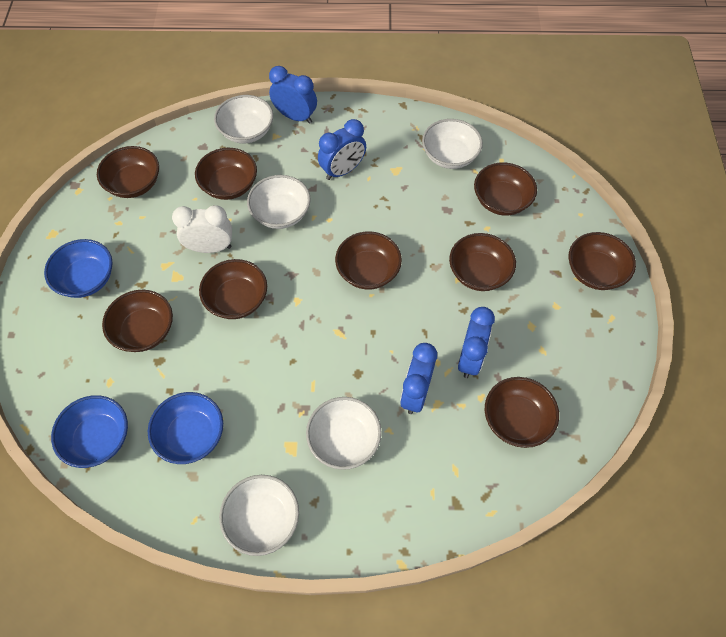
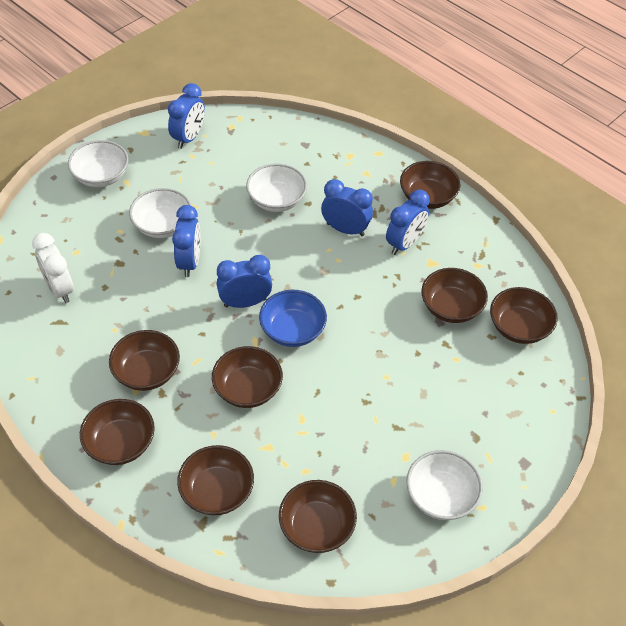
blue bowl: [44,239,113,298] [51,395,128,468] [148,392,223,464] = 3 -> [259,290,327,347] = 1
blue clock: [269,66,317,124] [318,119,366,180] [400,343,437,414] [458,307,495,378] = 4 -> [168,83,205,149] [172,205,200,277] [216,255,272,308] [321,179,373,236] [386,190,430,255] = 5
brown bowl: [97,146,159,198] [102,290,173,352] [195,148,257,200] [199,259,267,319] [335,231,402,290] [449,233,516,291] [474,162,537,216] [485,377,559,448] [569,232,636,290] = 9 -> [80,399,155,465] [109,330,180,391] [177,445,254,515] [212,346,283,408] [279,480,357,553] [400,161,460,209] [421,268,488,323] [490,287,558,344] = 8
white bowl: [214,95,273,143] [219,475,299,556] [247,175,311,229] [306,397,382,470] [422,119,483,169] = 5 -> [68,140,129,187] [129,188,192,238] [246,164,307,212] [406,450,483,520] = 4

